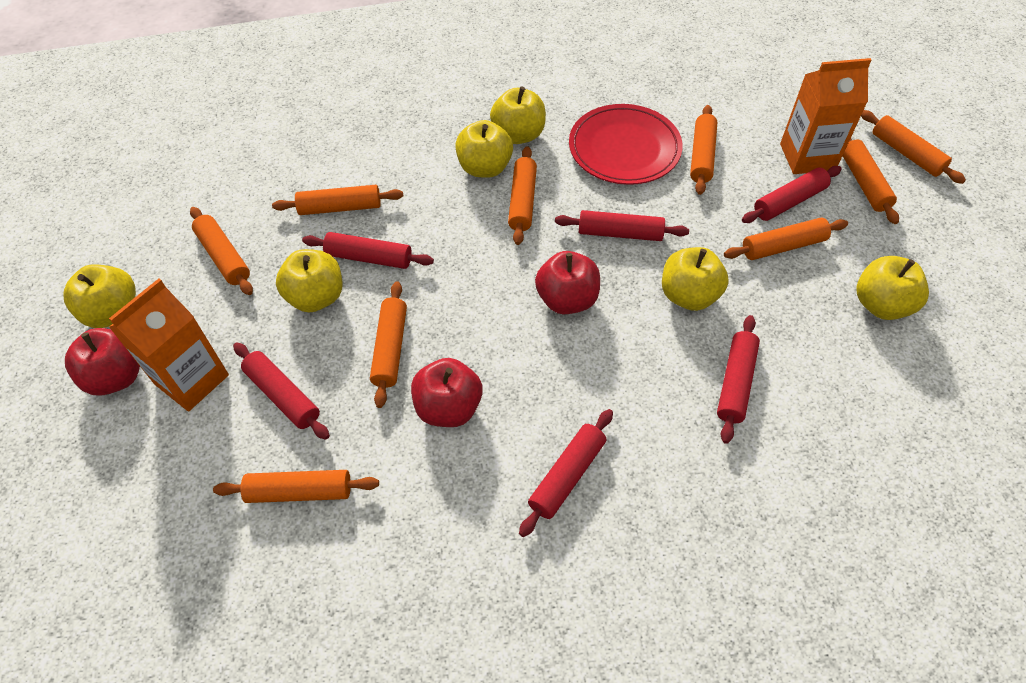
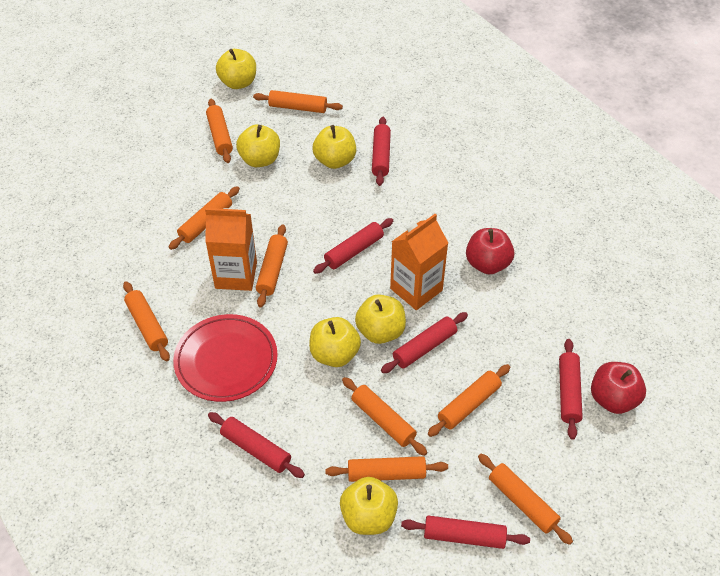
red apple: [65,328,140,395] [411,358,483,427] [535,251,600,314] = 3 -> [466,228,514,274] [591,362,646,414] = 2

